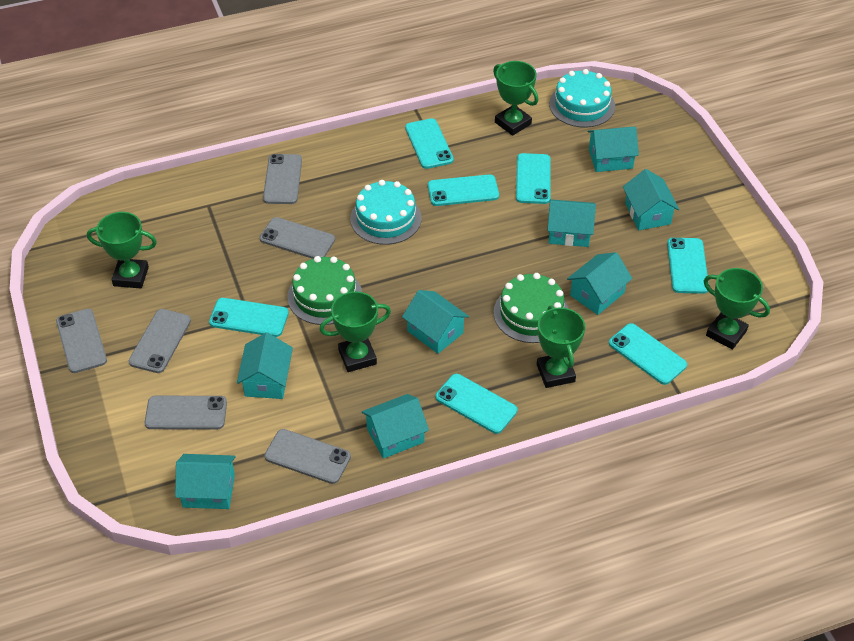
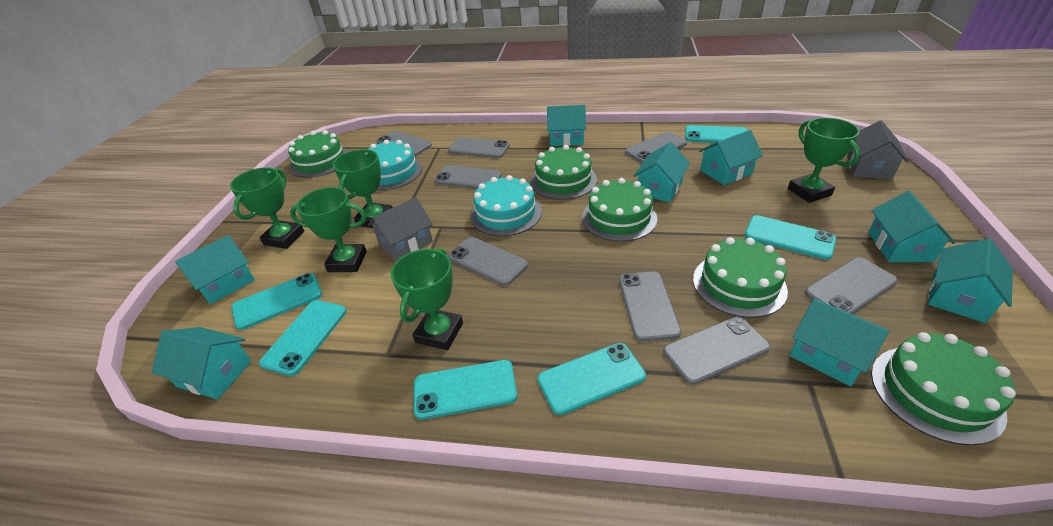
green cake: [287,256,362,325] [493,273,568,343] = 2 -> [288,130,348,178] [530,145,597,200] [582,178,657,242] [693,237,788,318] [871,332,1016,445] = 5
grey house: none = 0 -> [368,197,433,261] [847,120,908,180] = 2
grey phone: [56,309,107,373] [129,309,191,373] [144,396,227,430] [260,217,335,259] [263,154,302,204] [264,429,351,484] = 6 -> [376,131,432,156] [434,165,501,189] [448,137,510,158] [448,237,528,286] [619,271,681,342] [625,132,687,163] [663,317,770,385] [805,258,898,314] = 8
turquoise phone: [209,298,289,337] [405,118,454,169] [428,174,499,206] [435,374,517,434] [516,153,551,204] [609,323,687,385] [667,238,709,294] = 7 -> [231,273,322,330] [259,300,346,376] [414,360,517,420] [537,343,646,415] [685,125,748,143] [745,215,836,260] = 6

